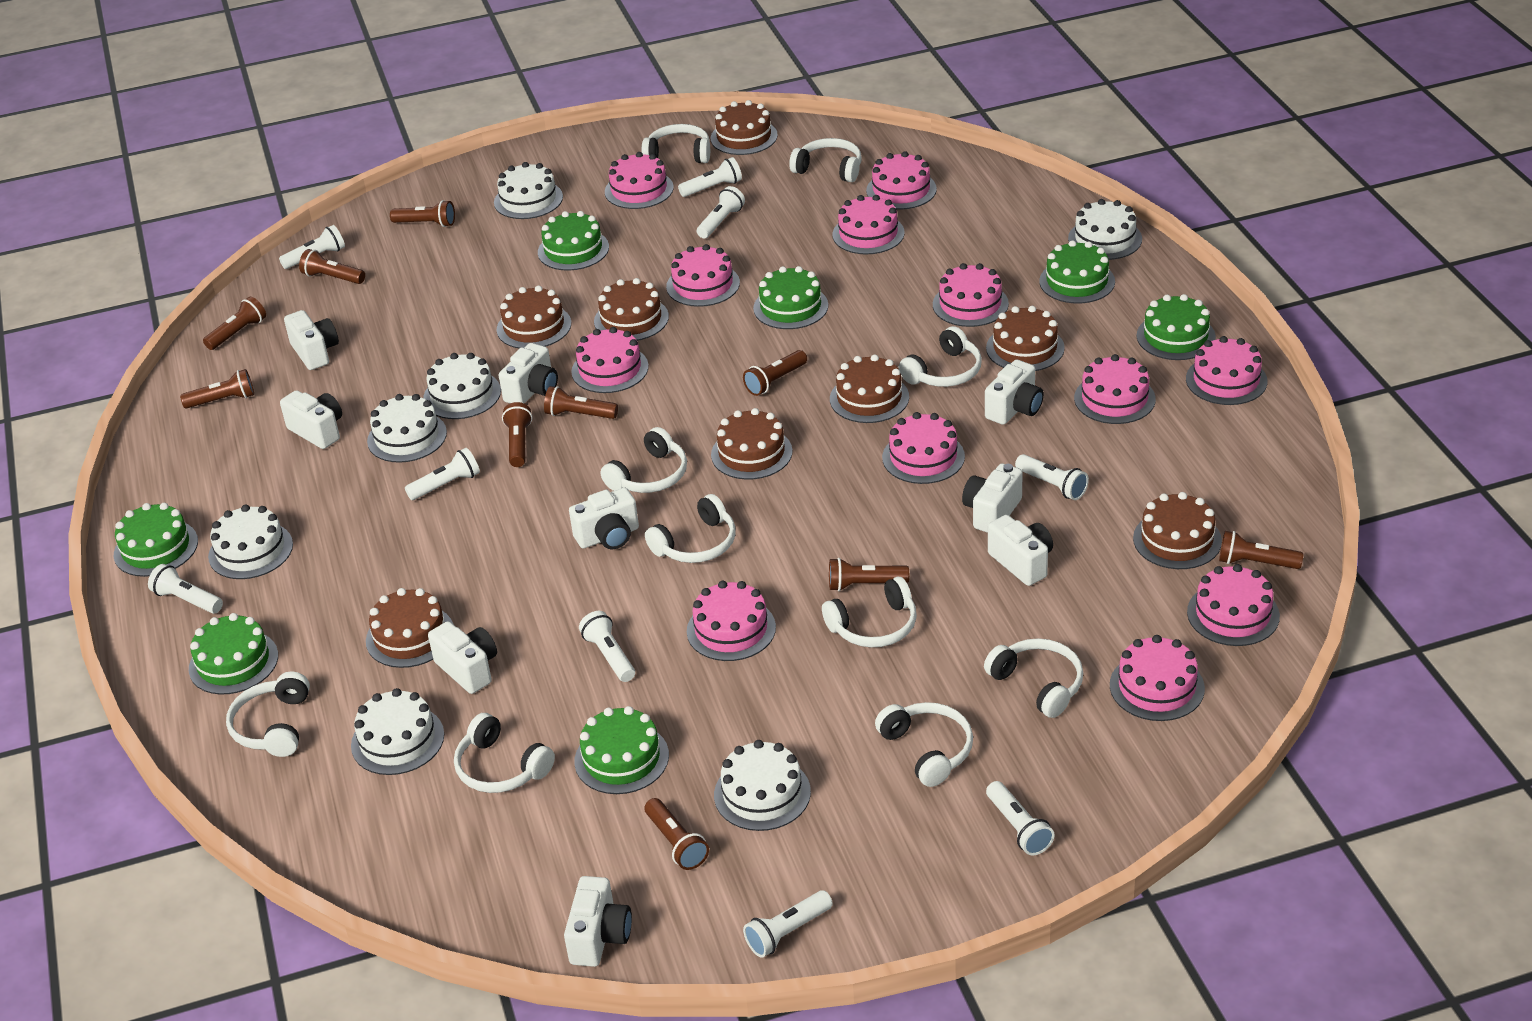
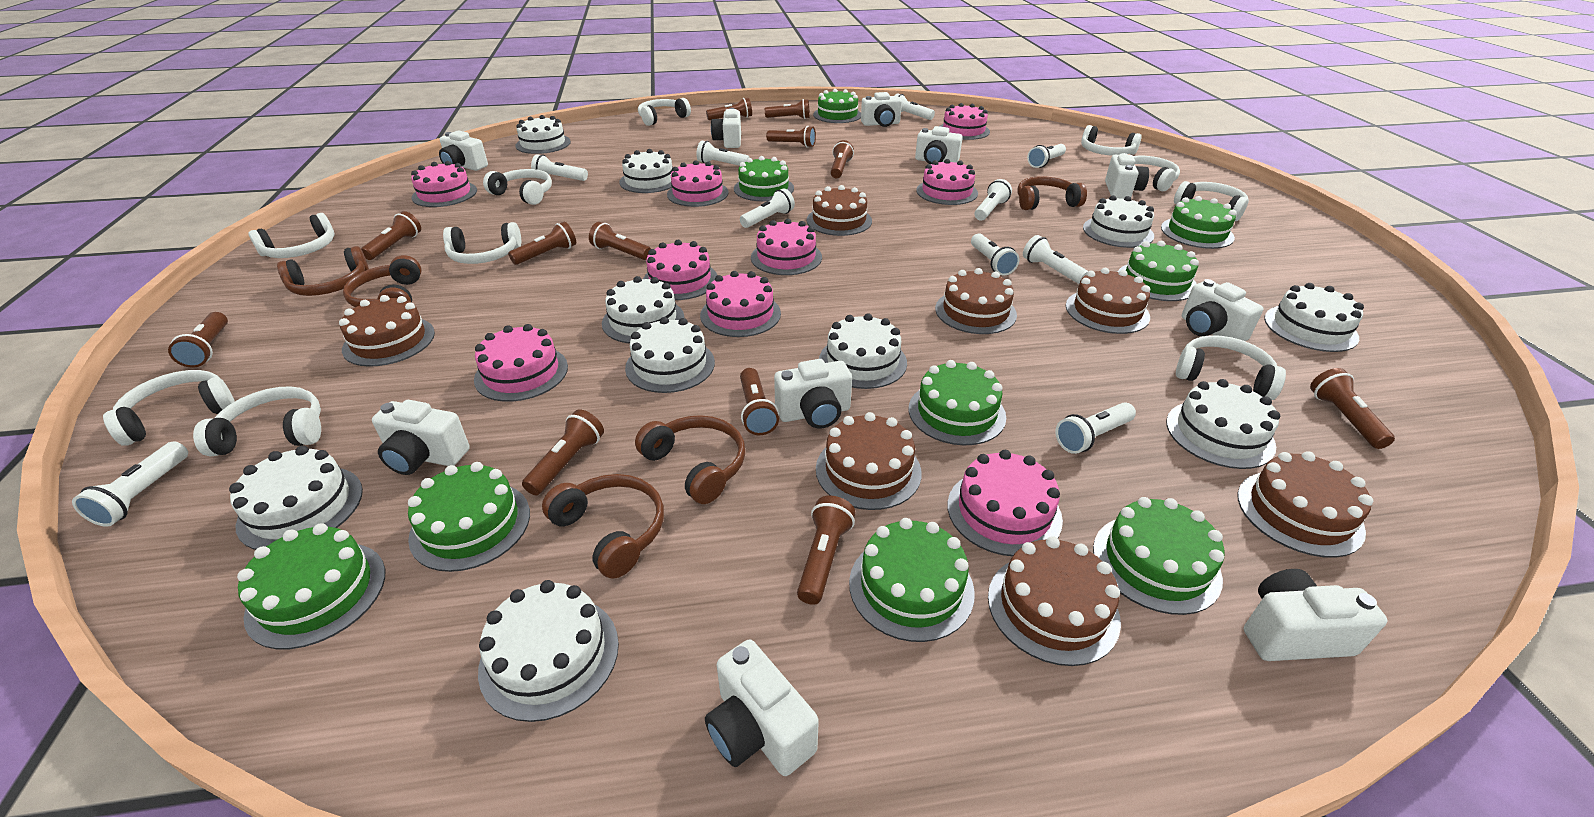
brown cake: [366,588,453,668] [497,285,571,348] [594,278,669,341] [710,100,778,155] [711,408,792,480] [830,354,909,423] [986,306,1065,371] [1133,492,1222,569] = 8 -> [339,295,435,367] [807,185,872,236] [816,412,922,510] [935,268,1017,334] [988,536,1121,666] [1066,268,1150,334] [1237,451,1373,558] = 7
brown flashlight: [180,369,254,409] [203,296,266,350] [299,249,365,284] [390,200,455,227] [502,402,532,467] [544,386,618,419] [644,798,709,870] [743,350,807,396] [829,558,909,591] [1219,531,1303,569] = 10 -> [168,312,228,368] [361,211,421,260] [508,222,576,265] [522,410,604,495] [589,222,651,260] [706,98,752,120] [740,368,779,435] [765,99,810,119] [766,126,816,148] [797,496,856,605] [830,140,854,178] [1310,368,1395,449] = 12
brown headphones: none = 0 -> [277,246,369,296] [343,255,422,307] [542,474,664,579] [635,415,745,504] [1017,176,1087,210] = 5
green cake: [114,503,198,577] [189,613,278,694] [538,211,609,271] [574,706,669,794] [753,266,828,329] [1039,240,1115,303] [1136,294,1216,360] = 7 -> [237,523,385,649] [408,462,530,572] [734,156,794,201] [813,89,861,123] [849,518,975,642] [909,360,1006,445] [1093,497,1224,615] [1118,241,1199,301] [1161,196,1237,249] = 9
pink cake: [571,327,649,393] [605,152,674,209] [666,244,740,307] [687,581,776,661] [833,195,905,254] [866,151,937,210] [882,412,965,484] [933,263,1009,327] [1074,354,1156,424] [1110,635,1205,721] [1186,336,1267,405] [1187,564,1280,646] = 12 -> [411,161,477,207] [474,324,568,402] [643,240,717,300] [667,160,729,207] [700,271,781,337] [751,219,822,275] [916,159,978,205] [939,103,990,140] [947,450,1063,556] = 9
white cake: [208,504,293,579] [351,688,444,775] [367,394,447,463] [423,353,501,419] [494,162,563,219] [714,740,811,831] [1068,199,1142,260] = 7 -> [229,446,363,550] [478,580,619,722] [515,115,571,154] [602,276,685,343] [619,149,673,193] [625,317,715,393] [819,313,907,389] [1083,195,1154,248] [1166,379,1280,469] [1264,283,1364,352] = 10
white camera: [280,390,342,449] [284,310,339,370] [428,621,497,694] [499,343,558,404] [564,876,632,967] [569,488,639,549] [962,463,1023,533] [985,360,1044,425] [988,515,1053,586] = 9 -> [372,400,470,475] [439,130,488,171] [705,639,819,776] [711,108,741,148] [774,359,852,429] [861,92,902,127] [915,126,963,164] [1105,154,1149,199] [1182,279,1264,341] [1244,569,1388,661] = 10
white flashlight: [148,564,223,614] [279,225,345,269] [405,448,480,500] [579,611,635,682] [678,157,742,197] [697,186,745,238] [743,890,833,958] [986,781,1055,855] [1015,454,1089,500] = 9 -> [72,442,188,526] [531,154,588,181] [696,141,749,165] [740,188,795,228] [895,93,935,120] [971,233,1019,275] [974,179,1012,220] [1023,235,1088,284] [1027,144,1066,168] [1055,402,1136,454] = 10

